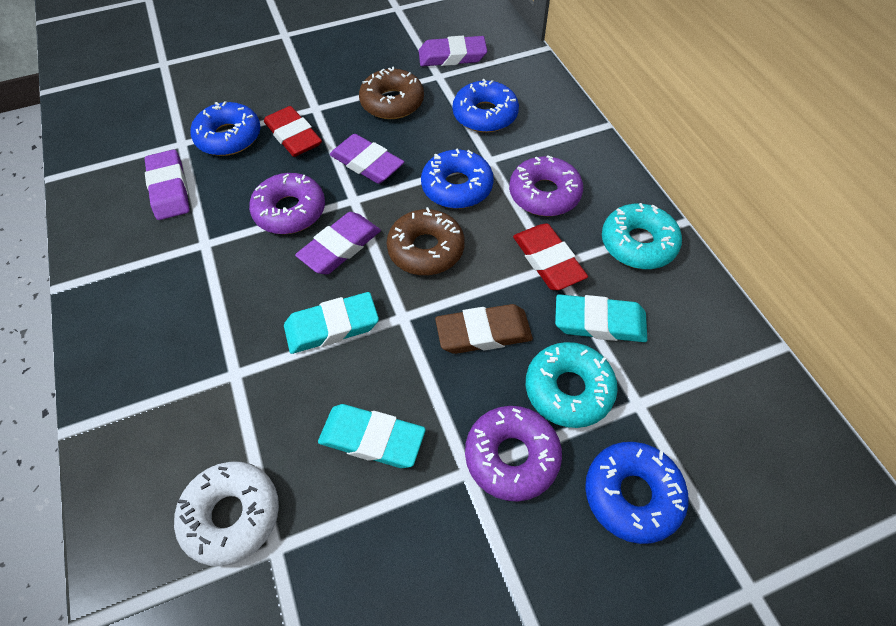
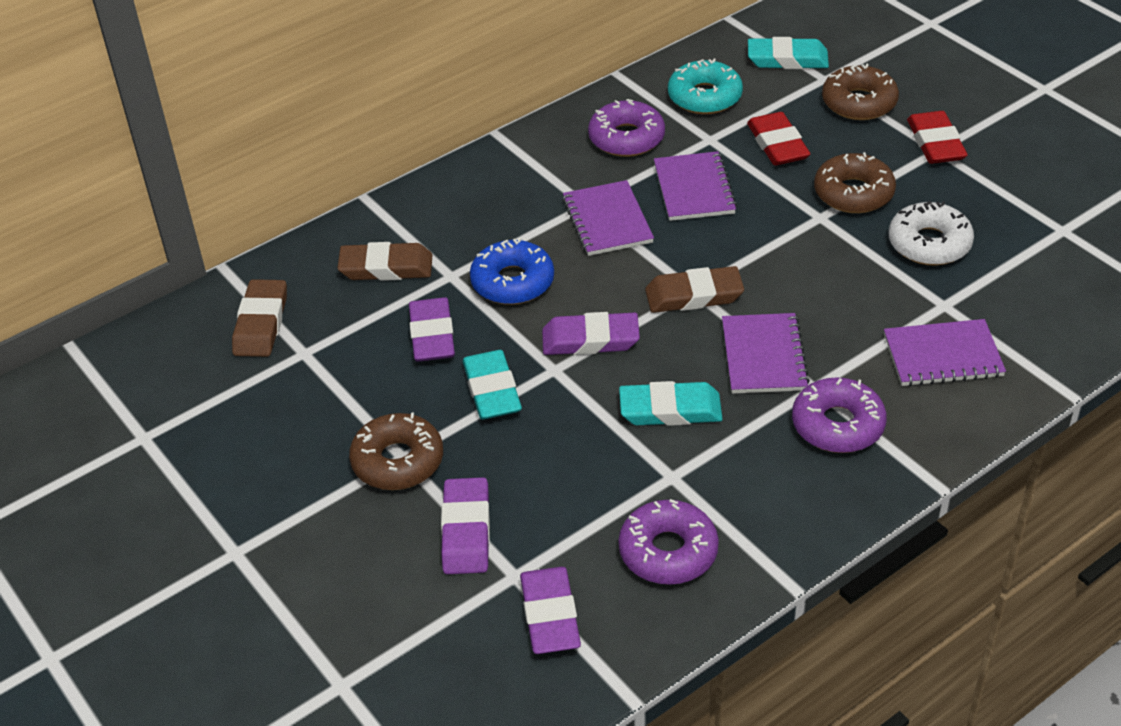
blue donut: [191,101,261,156] [421,149,494,209] [453,79,519,133] [585,442,689,544] = 4 -> [470,238,554,305] = 1
brown donut: [359,66,424,119] [387,207,465,275] = 2 -> [349,413,443,490] [814,152,896,213] [822,63,899,120] = 3
brown eraser: [435,304,533,354] = 1 -> [232,279,287,357] [337,242,432,281] [645,266,744,313] = 3
purple notebook: none = 0 -> [562,180,654,256] [654,151,737,221] [722,313,810,394] [884,319,1006,387] = 4
turquoise donut: [526,342,618,428] [602,203,682,269] = 2 -> [668,59,743,114] = 1

